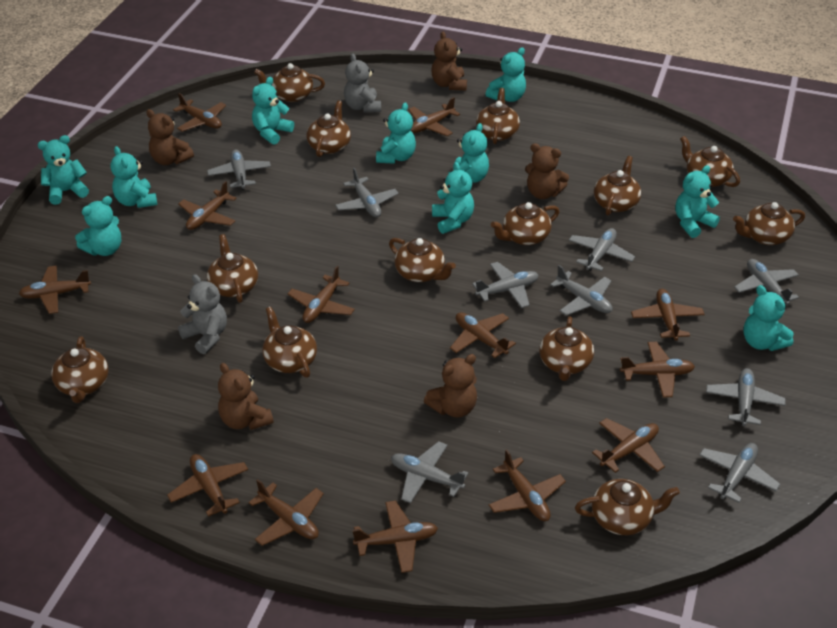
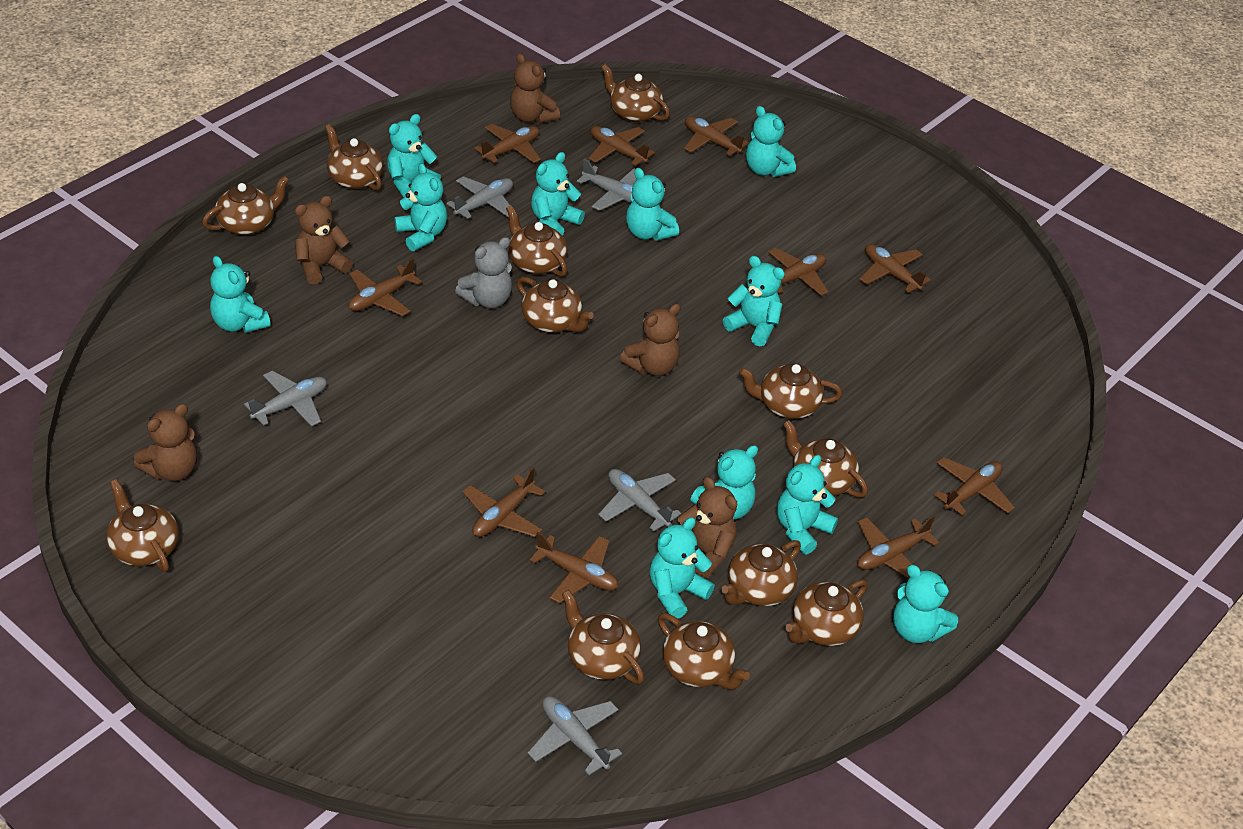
brown plane: [19,265,91,314] [167,454,248,517] [173,93,226,132] [178,181,237,230] [248,479,324,546] [288,266,355,323] [352,500,438,573] [408,97,460,136] [450,312,516,358] [489,449,566,521] [592,418,665,473] [620,342,695,398] [631,289,705,341] = 13 -> [348,258,422,316] [462,467,545,537] [474,124,541,163] [530,532,619,604] [588,126,655,166] [684,116,749,156] [768,248,829,296] [857,516,939,579] [859,244,931,293] [934,457,1015,516] = 10
brown teapot: [51,336,109,403] [207,234,258,303] [254,63,325,102] [262,307,317,378] [307,100,351,157] [389,238,456,282] [476,88,520,144] [491,202,559,245] [539,316,594,381] [575,479,680,535] [594,156,641,216] [680,136,740,187] [733,202,805,245] = 13 -> [106,479,179,572] [202,176,289,235] [325,124,384,190] [506,205,567,277] [517,277,594,333] [562,590,644,684] [601,64,670,122] [658,613,750,689] [721,540,801,606] [739,364,842,419] [783,420,868,497] [785,579,868,646] = 12
grey plane: [207,149,271,190] [335,168,398,217] [391,441,468,503] [472,262,538,308] [550,265,612,316] [569,228,635,271] [699,443,780,503] [706,368,786,426] [734,259,799,305] = 9 -> [244,371,327,427] [446,176,513,219] [528,696,622,775] [577,159,637,211] [598,469,682,532] = 5
grey teddy bear: [178,274,227,354] [344,54,381,112] = 2 -> [455,237,512,308] = 1
turquoise teddy bear: [38,135,89,205] [75,196,121,256] [110,146,157,208] [252,77,294,145] [376,102,416,164] [432,162,474,234] [448,123,489,183] [485,47,526,102] [675,165,720,238] [743,285,794,351] = 10 -> [210,256,271,333] [387,114,441,198] [394,163,447,251] [531,152,585,235] [626,168,679,241] [650,517,715,619] [690,445,758,520] [723,256,785,346] [746,106,796,177] [777,455,838,555] [893,565,958,643] = 11

